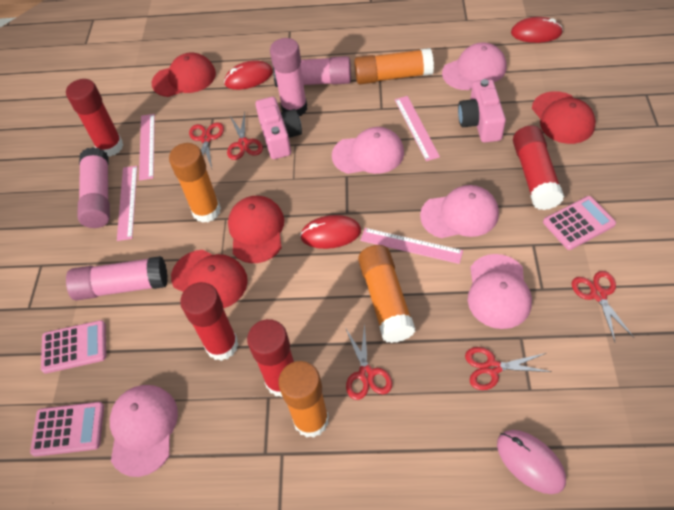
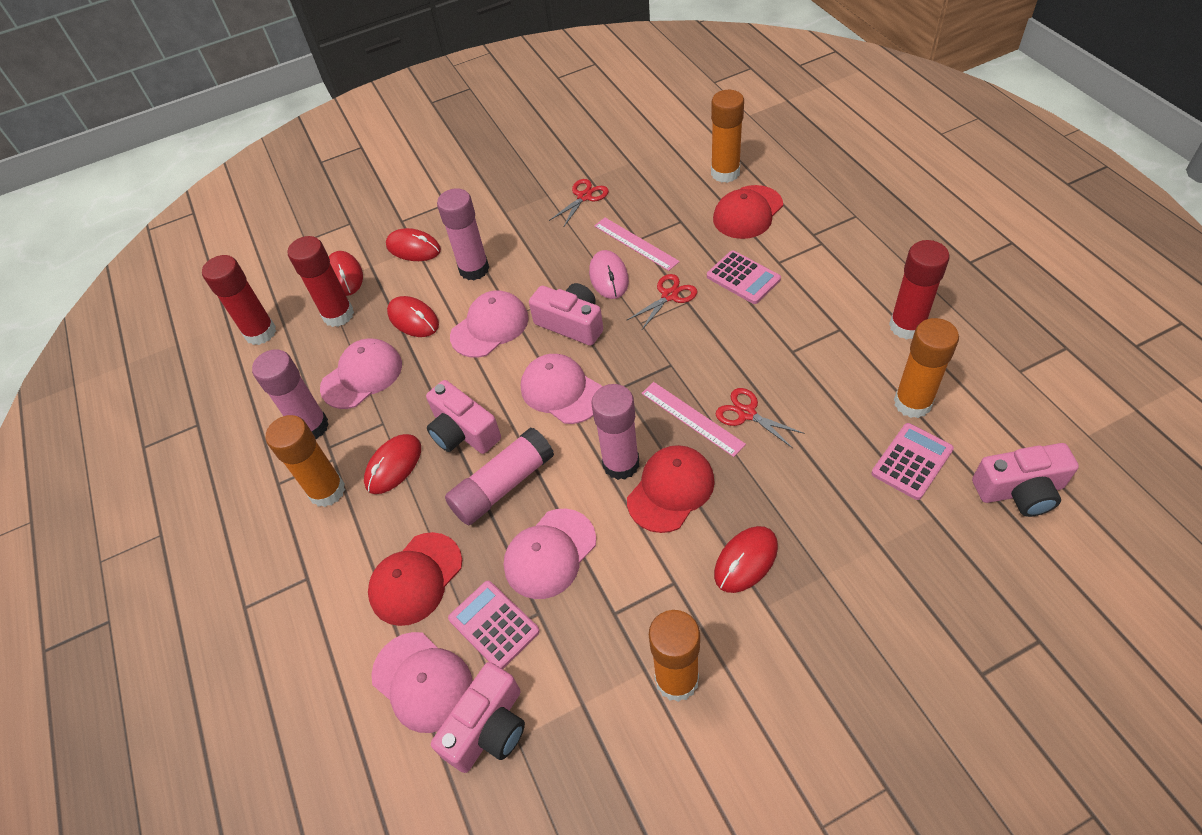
pink camera: [255,97,302,159] [458,79,506,143] = 2 -> [426,380,501,454] [431,662,525,773] [529,283,603,346] [972,443,1079,517] = 4
pink ruler: [117,166,137,241] [139,114,155,181] [360,228,463,264] [395,96,440,161] = 4 -> [594,218,680,271] [641,382,746,457] = 2
red cap: [152,53,216,97] [171,250,248,308] [228,196,284,263] [532,91,596,144] = 4 -> [368,532,462,626] [627,445,715,533] [713,185,783,239] = 3
red glue stick: [66,79,123,157] [180,282,239,361] [247,319,294,397] [513,125,564,210] = 4 -> [202,255,276,345] [288,236,354,327] [889,240,949,340] = 3
red mouse: [224,60,273,90] [300,215,361,249] [511,17,563,43] = 3 -> [329,251,363,296] [364,434,421,494] [386,228,441,261] [387,296,439,337] [714,526,778,593] = 5
red scissors: [189,122,224,168] [227,112,263,160] [346,323,392,400] [465,347,551,390] [572,271,634,342] = 5 -> [549,179,609,228] [627,274,697,331] [716,388,805,448] = 3

